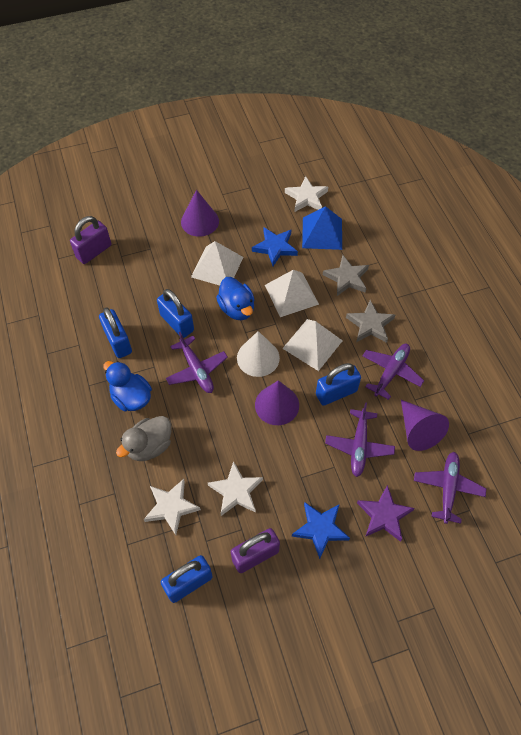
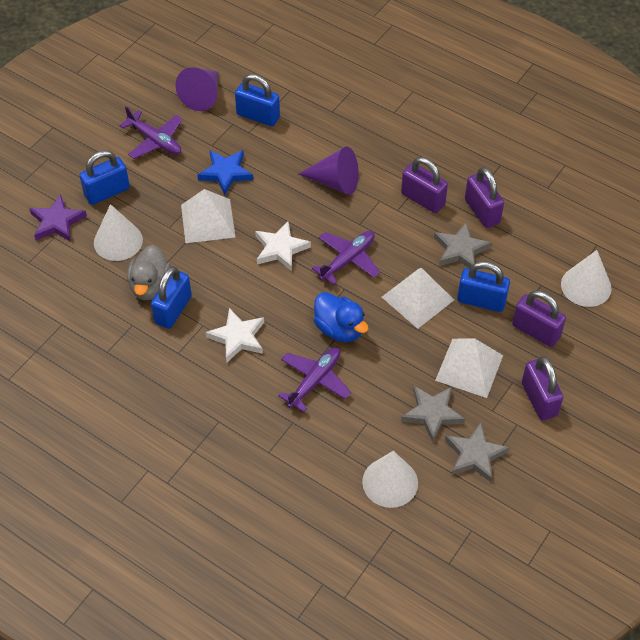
blue duck: [104,361,152,411] [216,277,255,320] = 2 -> [314,292,369,342] = 1
blue pyramid: [302,206,342,250] = 1 -> none = 0
blue star: [252,227,298,266] [292,502,350,559] = 2 -> [197,150,253,195] = 1
grey star: [323,255,369,296] [346,300,395,343] = 2 -> [401,386,465,442] [434,222,491,269] [445,422,510,482] = 3
purple cone: [181,190,219,237] [255,380,299,425] [401,400,449,451] = 3 -> [175,67,218,111] [299,147,359,195] = 2
purple padlock: [70,216,111,264] [231,528,280,573] = 2 -> [401,157,448,213] [465,167,504,228] [512,290,566,347] [522,356,563,420] = 4
purple plane: [166,332,228,393] [325,402,395,477] [363,344,424,400] [414,452,486,524] = 4 -> [120,106,182,159] [278,347,351,412] [312,231,380,285] = 3
white cone: [237,331,280,377] = 1 -> [94,204,143,261] [362,451,418,508] [561,250,612,307] = 3
white star: [144,479,201,535] [208,461,263,516] [285,176,328,212] = 3 -> [206,308,264,363] [255,221,311,271] = 2

